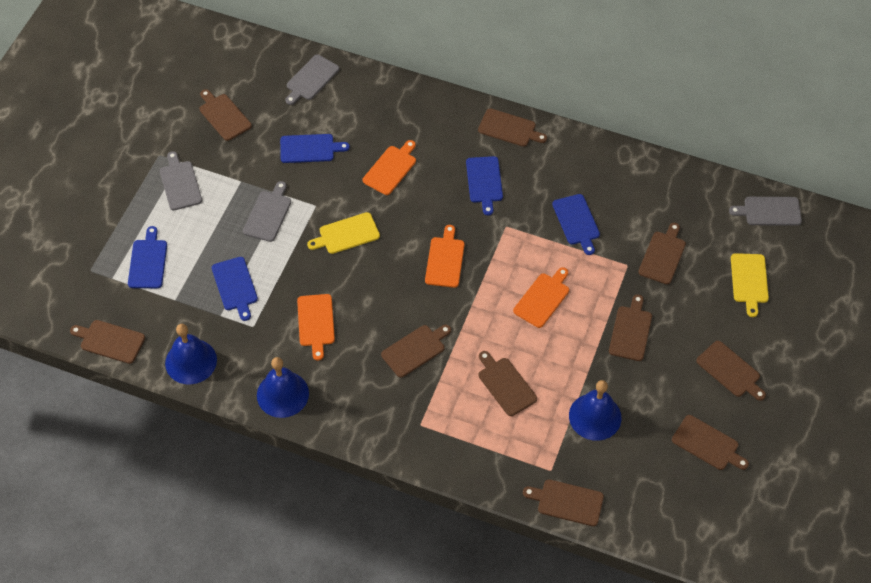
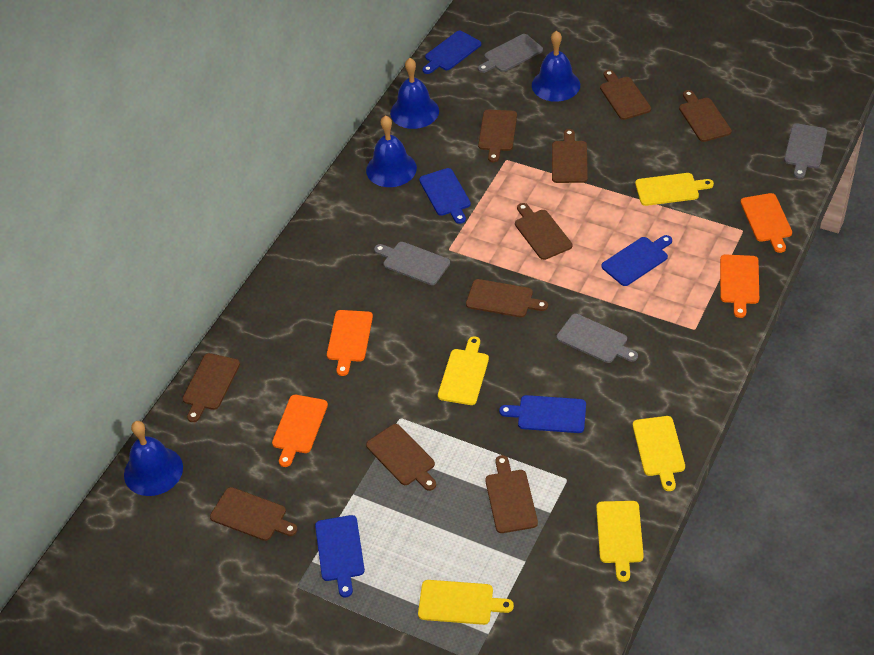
blue bell: [165,324,217,384] [257,357,309,418] [569,380,622,441] = 3 -> [124,421,183,496] [366,115,417,187] [390,58,439,129] [532,31,580,102] = 4
yellow cutting board: [307,212,380,254] [731,253,769,317] = 2 -> [418,580,514,625] [438,336,489,405] [596,501,644,582] [633,416,685,491] [635,173,714,206] = 5

